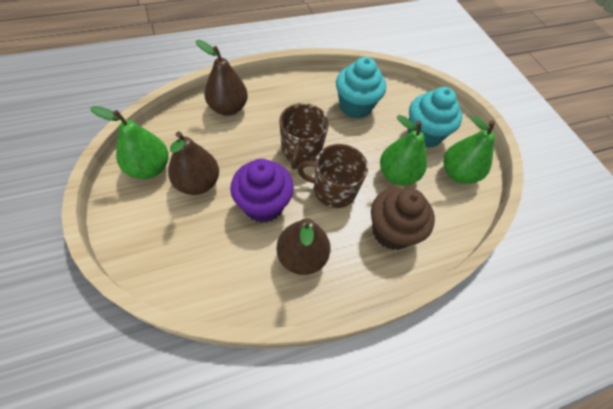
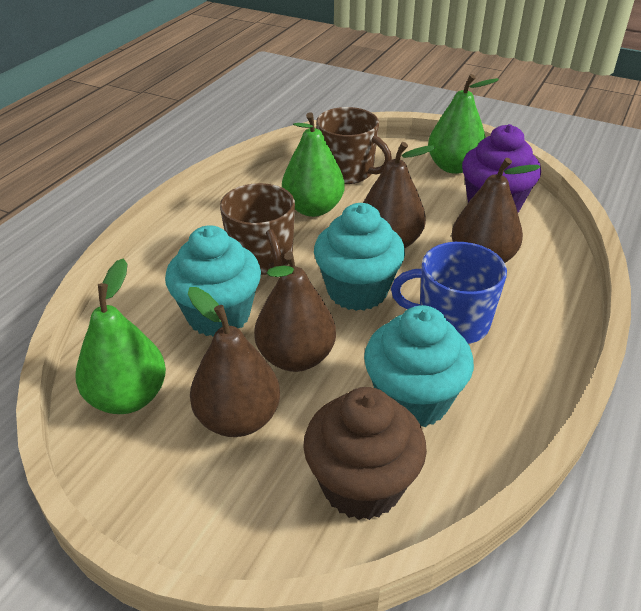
blue mug: none = 0 -> [391,242,507,344] = 1
brown pear: [168,131,219,195] [196,40,248,116] [276,218,331,275] = 3 -> [188,287,280,437] [254,252,336,372] [363,142,436,248] [451,158,540,263] = 4
turquoise cupcake: [336,57,386,119] [408,87,462,148] = 2 -> [165,225,261,337] [314,203,405,311] [364,305,474,427] = 3

